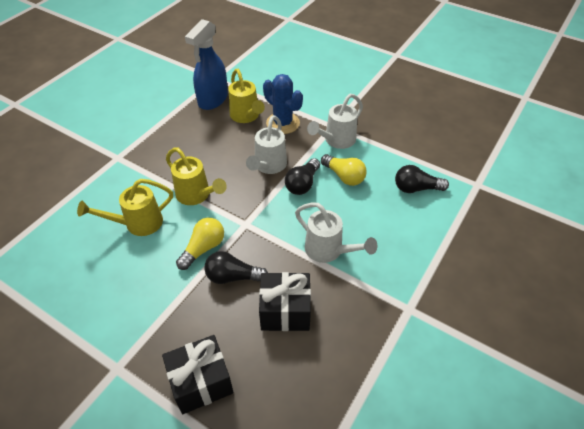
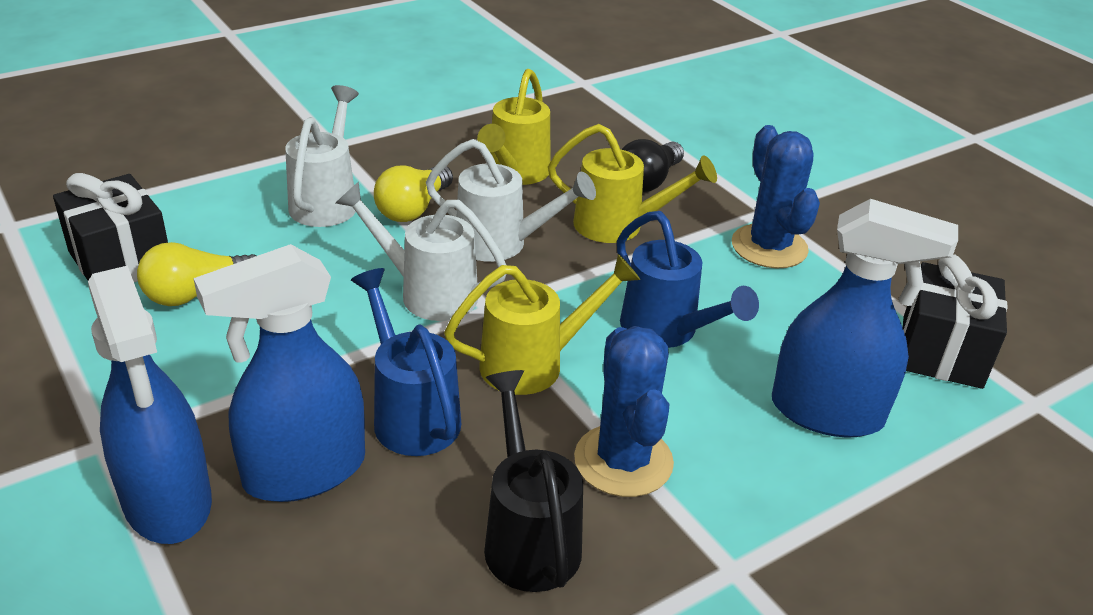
black light bulb: [204,251,268,284] [285,158,320,195] [395,165,449,193] = 3 -> [622,139,684,193] = 1
black watering can: none = 0 -> [484,370,583,592] = 1
blue cactus: [263,74,303,134] = 1 -> [574,326,674,497] [732,125,820,268] = 2
blue spray bottle: [185,19,228,110] = 1 -> [88,265,212,544] [193,244,365,502] [772,199,958,438] = 3
blue watering can: none = 0 -> [351,268,461,456] [617,211,759,348] = 2

